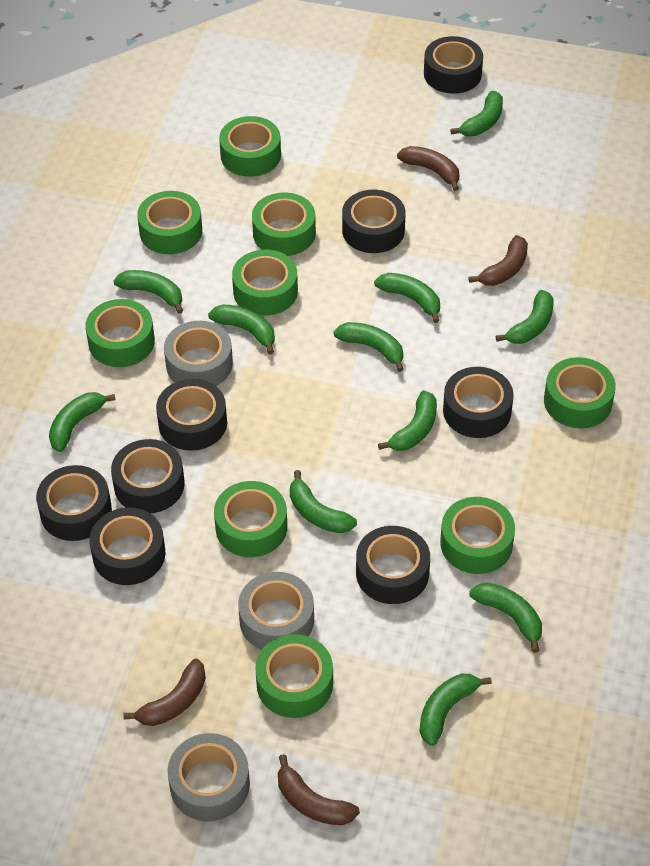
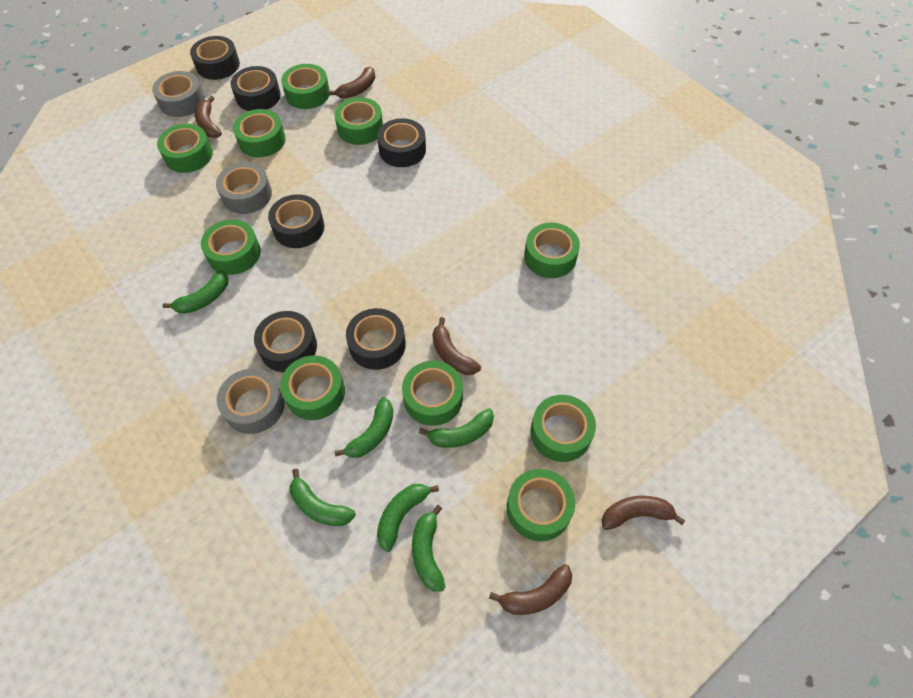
black tape: [36,465,112,541] [89,507,165,585] [111,439,185,513] [156,379,227,451] [342,190,405,253] [356,526,430,604] [424,36,483,94] [443,367,514,438] = 8 -> [190,36,240,80] [230,66,281,111] [254,311,317,372] [268,194,325,248] [346,308,406,370] [377,118,426,167] = 6
brown banana: [124,659,206,726] [278,754,360,825] [397,146,459,191] [468,235,528,286] = 4 -> [195,96,222,138] [328,67,375,99] [433,317,481,375] [489,564,572,615] [602,496,685,530] = 5
green banana: [49,392,116,452] [114,270,183,314] [208,304,275,354] [290,470,357,533] [334,322,404,372] [374,273,440,323] [378,390,437,451] [419,674,492,746] [450,91,503,136] [469,583,542,653] [496,290,554,344] = 11 -> [163,270,228,314] [290,469,356,526] [335,397,393,458] [377,484,439,552] [412,505,445,592] [419,408,494,448] = 6
green tape: [85,299,155,367] [137,191,202,254] [214,481,287,557] [219,116,281,177] [232,249,298,316] [252,192,316,256] [255,634,333,718] [440,497,515,574] [544,357,616,428] = 9 -> [157,124,213,173] [201,219,261,275] [233,109,286,157] [280,355,345,420] [281,64,330,109] [334,97,383,145] [402,361,463,426] [507,469,575,541] [524,222,580,278] [530,395,596,462] = 10

